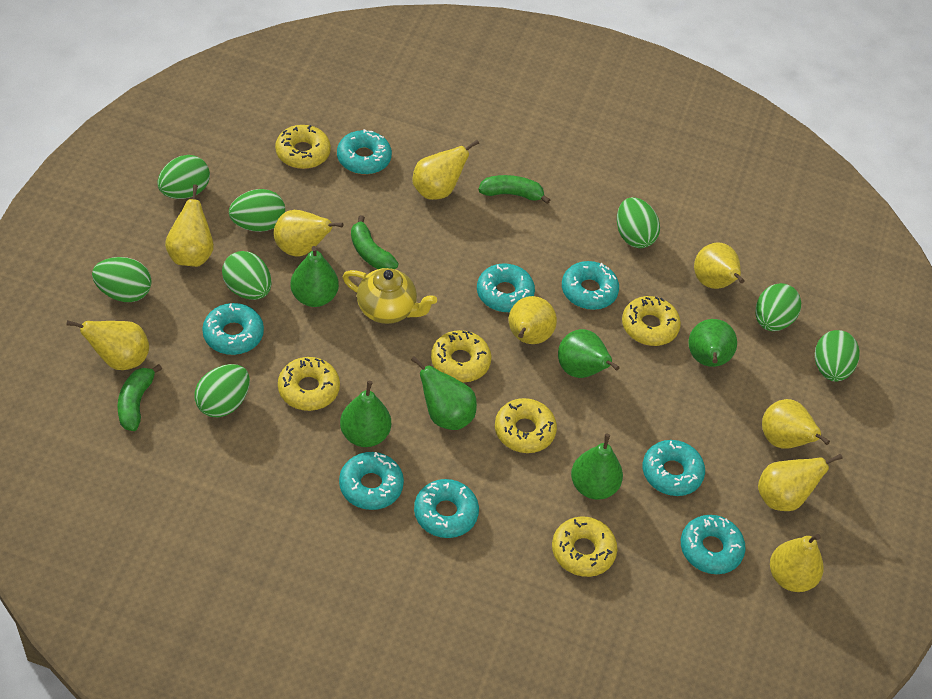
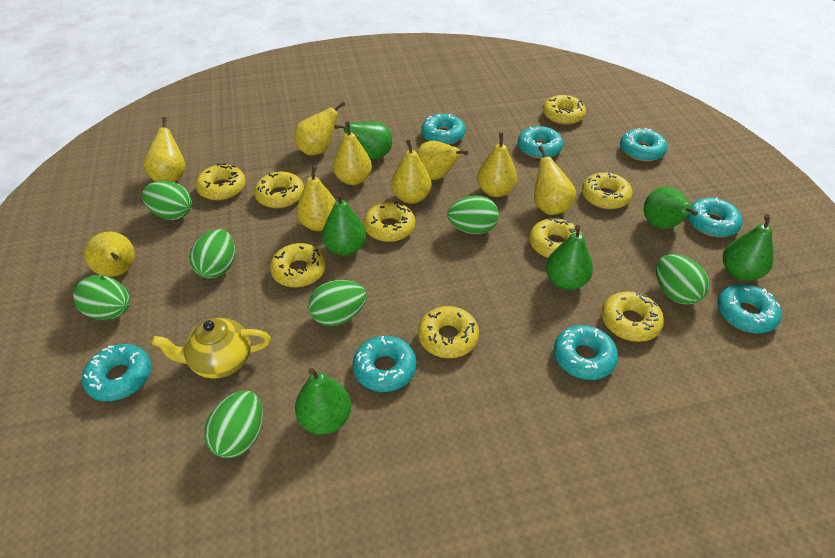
green banana: [117,364,162,431] [351,215,398,269] [478,175,550,204] = 3 -> none = 0
green egg: [92,257,152,302] [157,155,210,199] [194,364,250,417] [222,251,272,300] [229,189,285,232] [617,197,660,248] [756,283,801,331] [815,330,859,382] = 8 -> [73,275,130,320] [142,181,192,220] [189,229,235,279] [204,391,263,458] [308,280,367,326] [447,196,499,234] [656,254,709,305] = 7
yellow donut: [275,125,331,169] [278,357,340,411] [431,330,491,382] [495,398,557,453] [552,516,617,577] [622,296,681,346] = 6 -> [196,163,246,200] [254,172,304,208] [270,243,326,288] [363,201,415,242] [418,306,479,358] [529,217,582,258] [543,95,586,125] [582,172,633,209] [601,291,664,342] = 9

